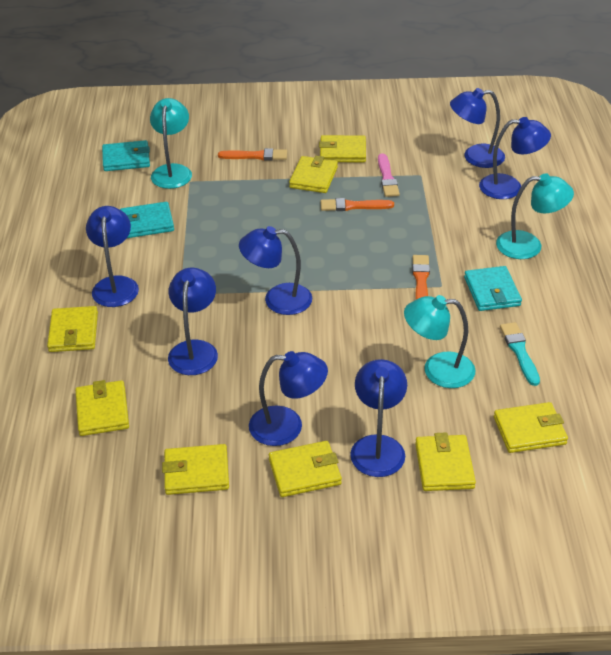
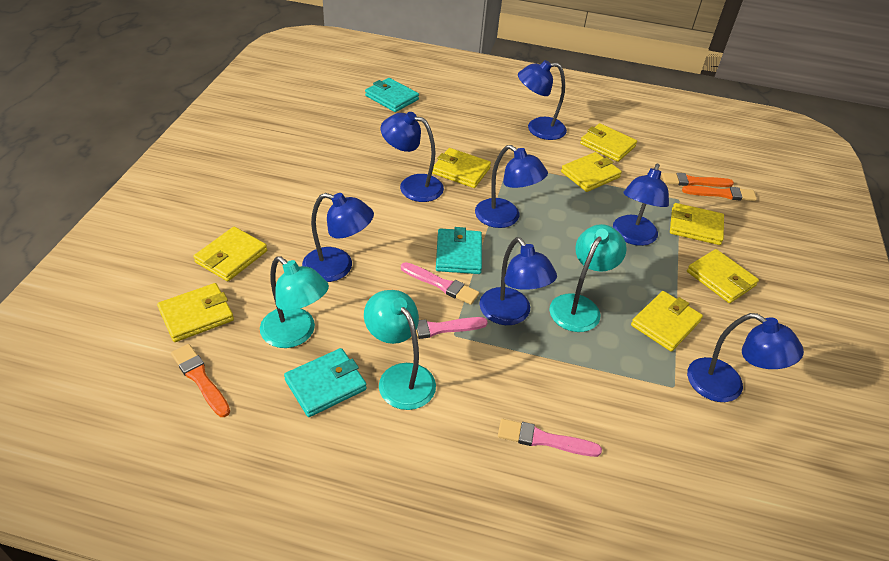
pink brush: [378,153,400,197] = 1 -> [401,262,479,305] [407,317,488,340] [498,419,602,457] = 3
turquoise brush: [500,322,540,386] = 1 -> none = 0

